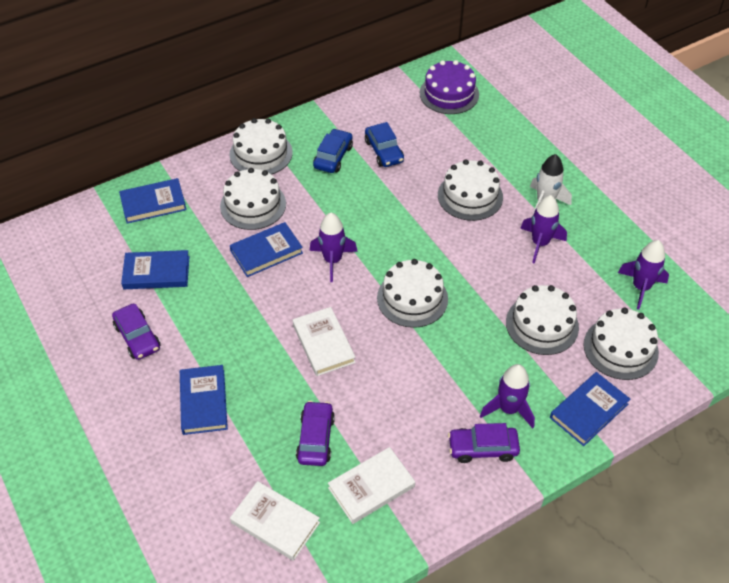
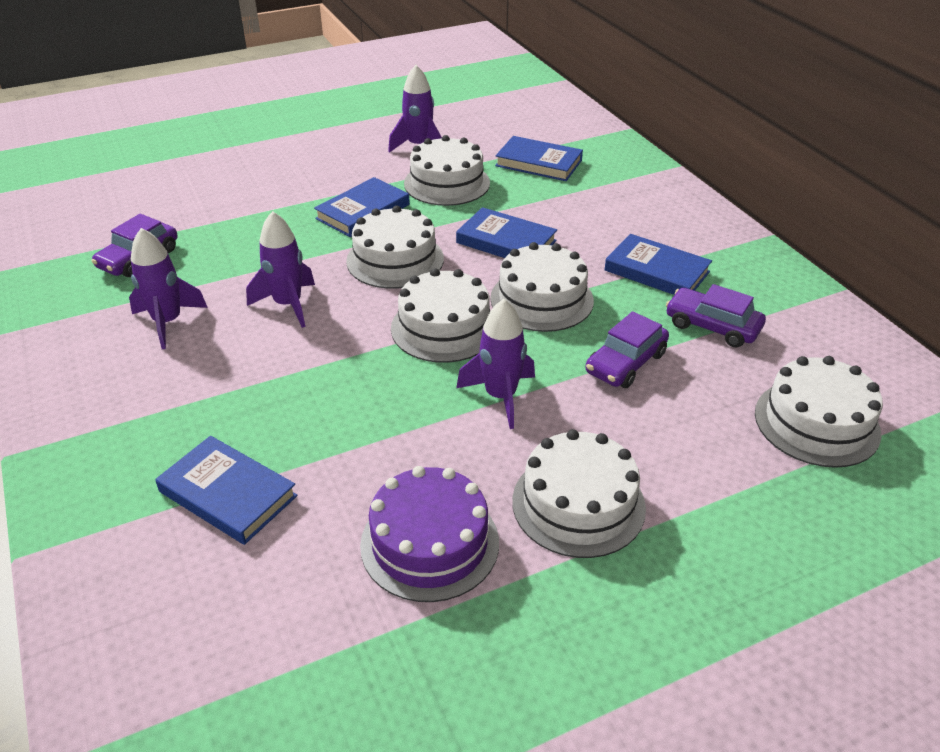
blue car: [313,129,353,173] [365,122,404,167] = 2 -> none = 0
white book: [230,481,320,561] [293,307,356,376] [328,447,415,524] = 3 -> none = 0
white rocket: [530,154,572,215] = 1 -> none = 0

